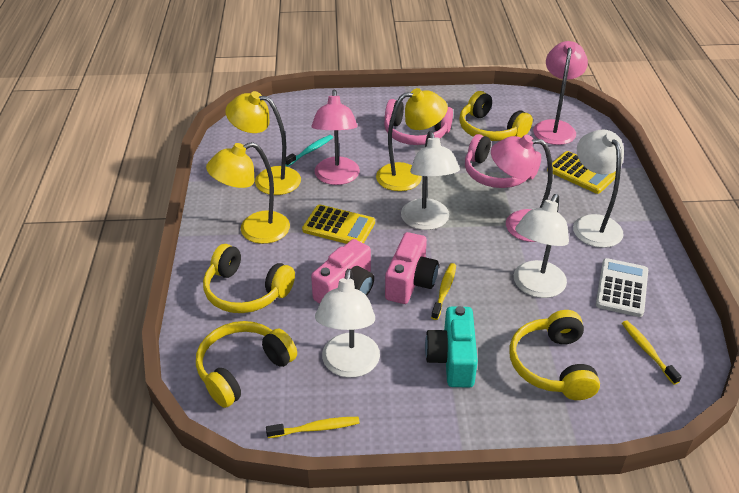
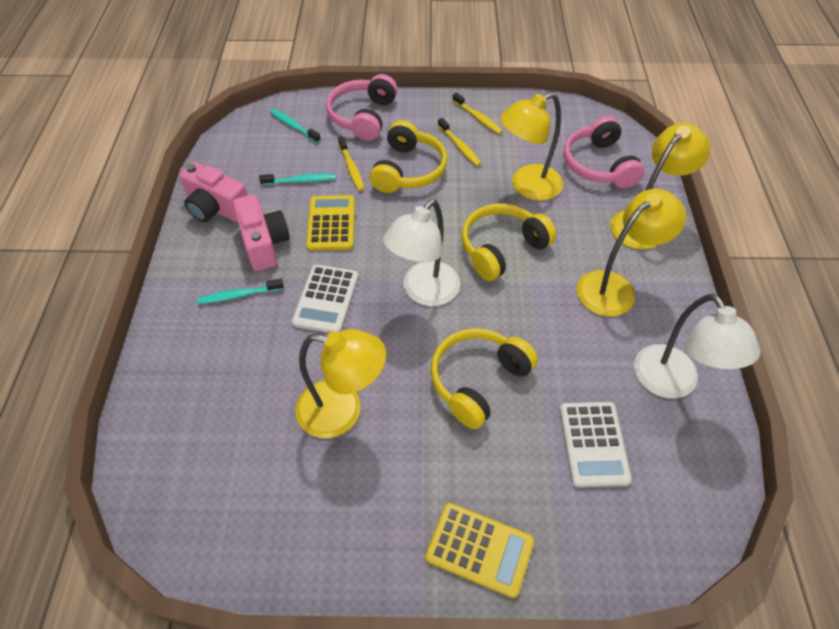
pink lamp: [312,90,360,185] [491,134,553,242] [533,41,588,145] = 3 -> none = 0
turquoise camera: [425,306,478,388] = 1 -> none = 0
turquoise toothbrush: [285,135,333,167] = 1 -> [197,279,284,304] [259,173,335,185] [270,109,321,143] = 3
white calculator: [596,258,648,317] = 1 -> [292,265,359,333] [559,402,632,488] = 2
white lamp: [315,268,380,378] [401,131,460,230] [514,194,569,298] [573,130,624,248] = 4 -> [383,199,460,306] [634,294,761,399] = 2
yellow headphones: [196,321,297,408] [203,244,295,313] [459,91,533,141] [509,310,600,400] = 4 -> [370,120,447,193] [431,328,538,429] [462,204,556,281] = 3
yellow lamp: [206,142,290,244] [225,91,301,195] [376,88,448,191] = 3 -> [295,329,386,438] [500,92,563,201] [577,189,686,316] [610,123,710,249] = 4

